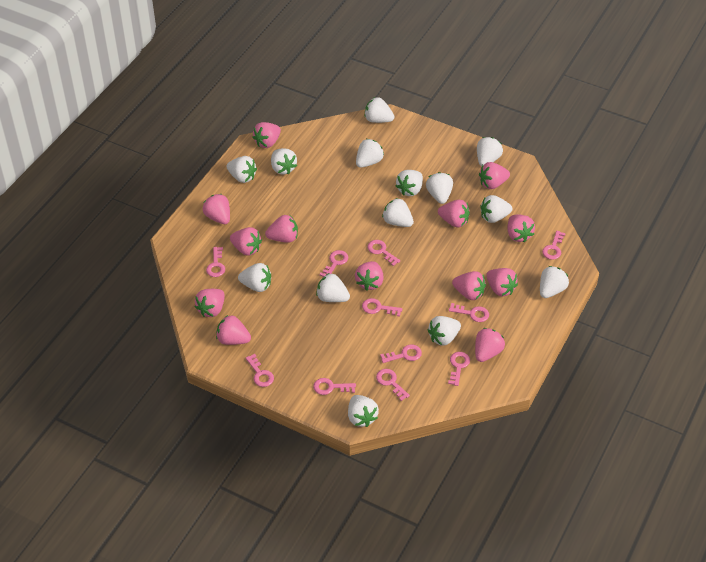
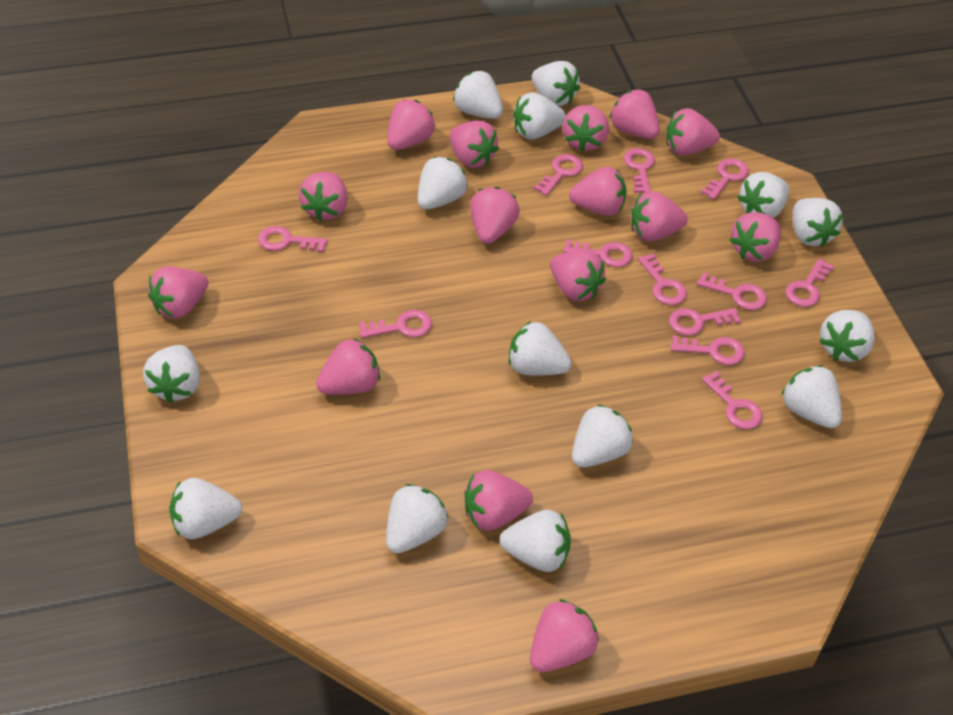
pink key: [206,247,225,277] [246,354,274,387] [313,378,356,395] [320,250,348,277] [362,298,402,317] [367,240,400,266] [376,369,410,401] [380,344,422,363] [448,352,470,386] [449,303,489,322] [542,231,566,260] = 11 -> [258,226,327,252] [359,310,432,338] [534,154,583,196] [563,239,633,267] [624,148,655,193] [638,253,687,305] [669,308,741,336] [671,336,745,365] [697,272,767,310] [701,158,749,200] [702,371,763,429] [785,259,834,307] = 12
pink strawberry: [195,289,225,317] [203,194,230,224] [216,315,251,345] [230,227,262,256] [252,122,281,148] [265,215,298,243] [355,261,384,291] [438,200,470,227] [452,271,486,300] [475,328,505,362] [479,162,510,189] [486,268,518,296] [507,215,535,242] = 13 -> [148,266,208,319] [299,172,348,221] [316,338,380,395] [387,99,435,150] [449,121,499,168] [464,470,533,531] [470,187,520,244] [530,599,599,672] [550,250,606,301] [562,105,609,152] [569,167,627,216] [609,89,660,139] [631,191,688,241] [666,108,720,156] [729,212,781,262] = 15

